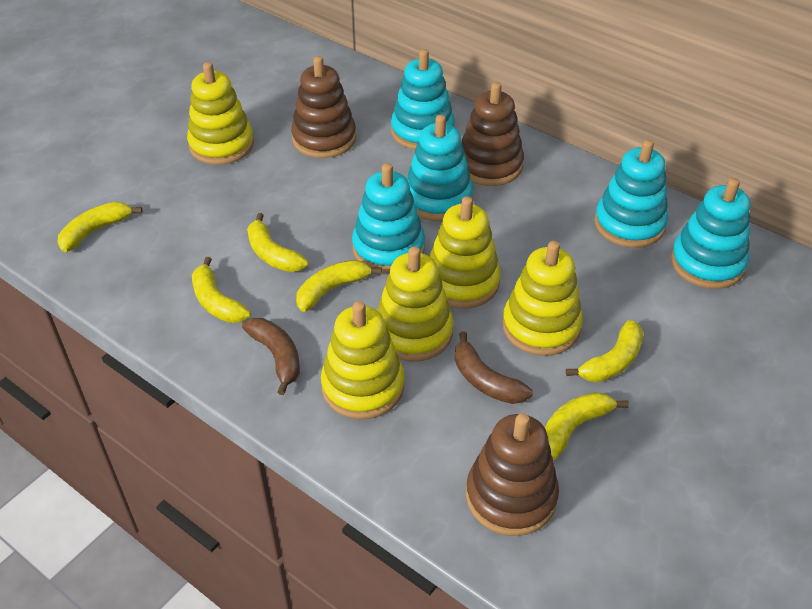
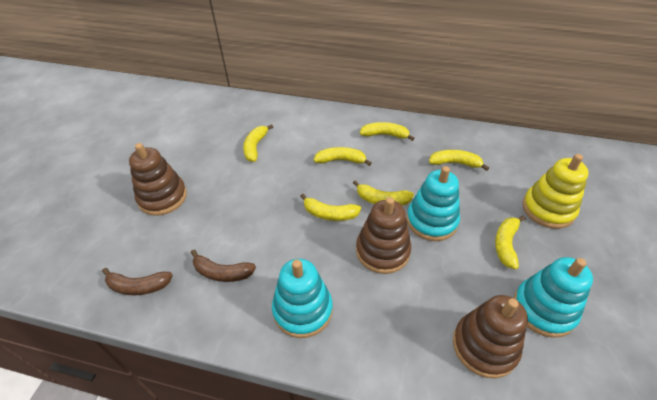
turquoise stacking toy: [352,163,425,273] [391,49,455,150] [407,115,473,221] [594,139,668,248] [671,178,751,289] = 5 -> [272,259,333,338] [407,166,460,241] [514,257,593,338] = 3
yellow banana: [58,202,142,252] [192,257,251,323] [247,213,308,272] [296,260,382,312] [545,392,629,460] [566,320,643,382] = 6 -> [243,124,273,162] [300,194,361,221] [314,147,372,166] [353,180,414,206] [360,122,415,141] [429,150,489,171] [495,216,526,269] = 7
yellow stacking toy: [187,62,254,165] [321,301,405,419] [377,246,454,362] [430,196,501,309] [502,241,583,356] = 5 -> [522,154,589,229] = 1

